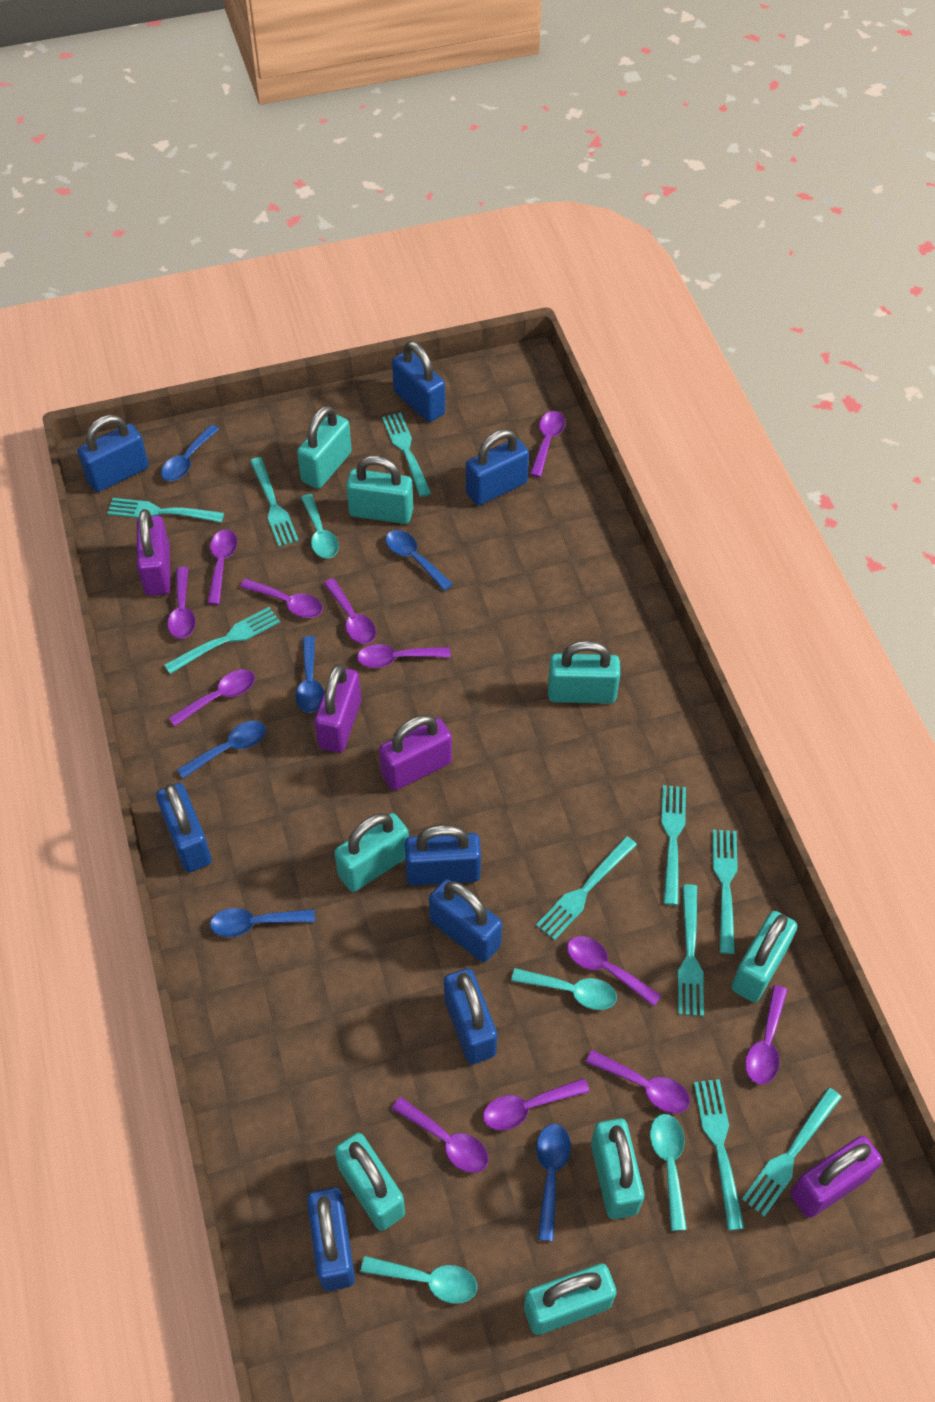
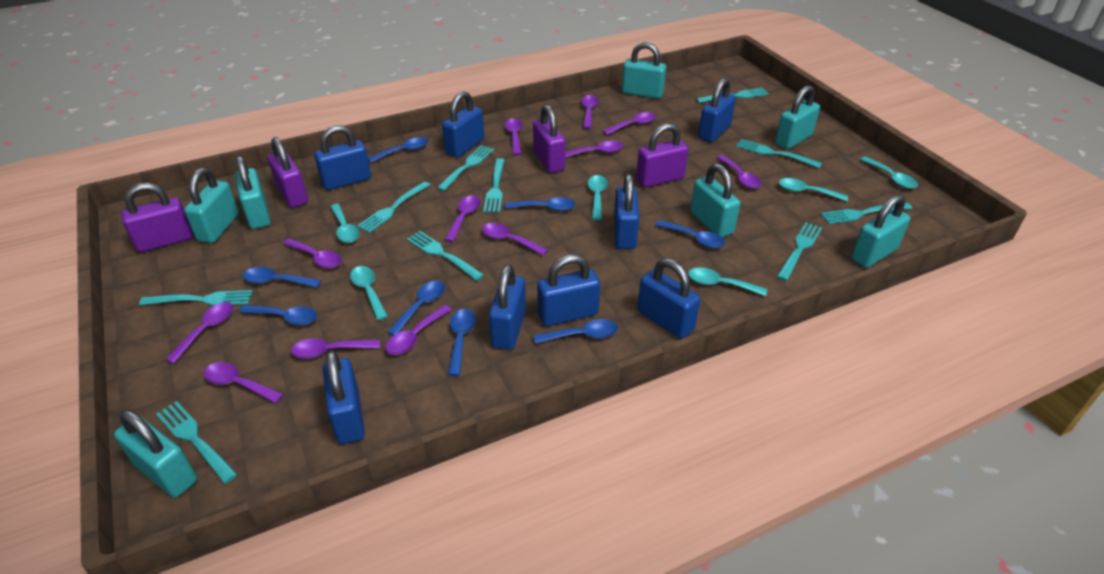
blue spoon: [161,425,219,481] [177,721,266,779] [210,908,315,937] [295,636,324,713] [385,530,453,591] [536,1124,571,1241] = 6 -> [239,305,318,325] [243,267,321,288] [368,137,428,162] [387,280,445,336] [448,309,476,376] [505,197,575,211] [534,319,618,344] [656,220,725,248] = 8
turquoise padlock: [297,405,352,489] [334,813,409,892] [334,1133,405,1231] [346,456,413,524] [524,1264,616,1335] [548,641,620,704] [591,1118,644,1219] [731,911,797,1002] = 8 -> [114,410,197,498] [184,168,239,243] [235,156,270,229] [622,42,666,99] [690,164,740,237] [775,85,820,149] [851,195,910,268] = 7
turquoise spoon: [301,494,339,558] [361,1256,477,1304] [511,968,617,1010] [650,1114,687,1231] = 4 -> [330,204,360,243] [350,266,388,321] [587,175,608,220] [688,267,767,296] [779,178,848,201] [860,156,918,189] = 6

